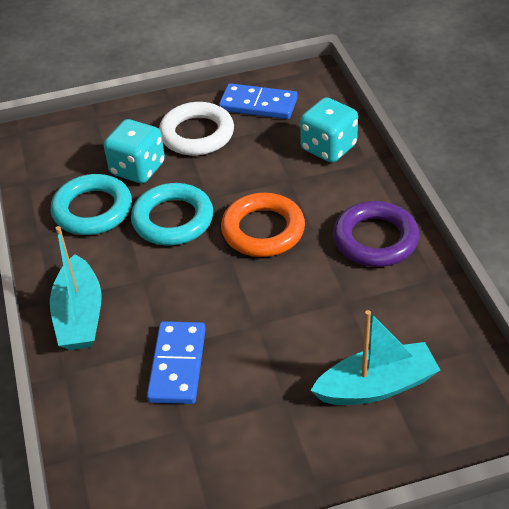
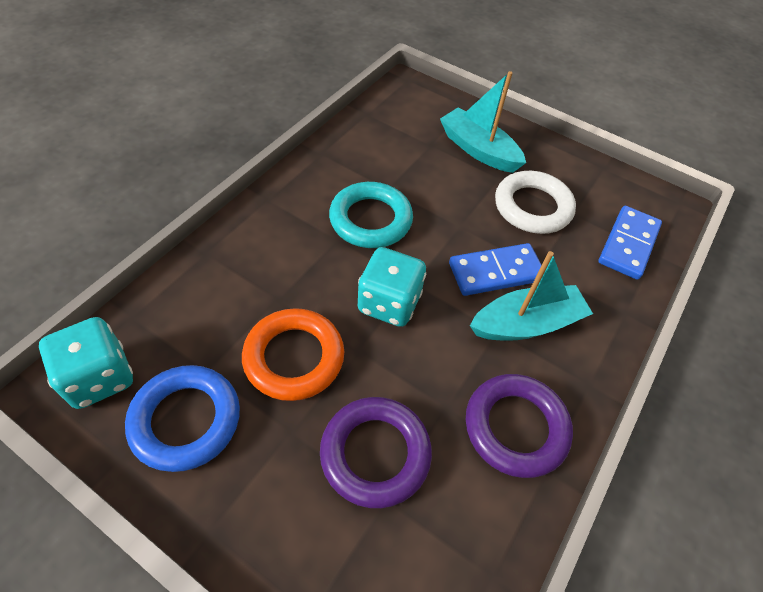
blue ring: none = 0 -> [125,365,240,472] = 1
purple ring: [333,201,419,267] = 1 -> [320,397,432,508] [466,374,573,478] = 2
turquoise ring: [51,174,132,235] [131,183,213,245] = 2 -> [329,182,413,248] = 1

